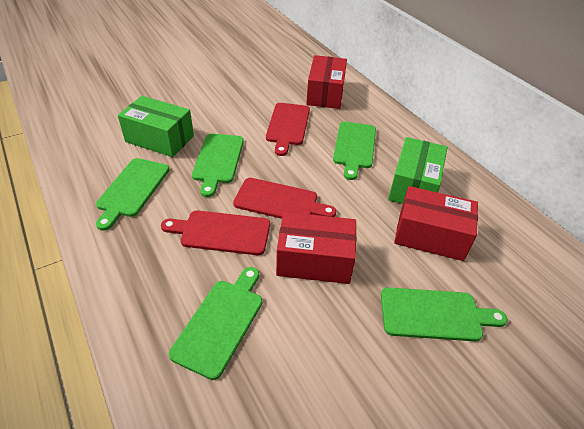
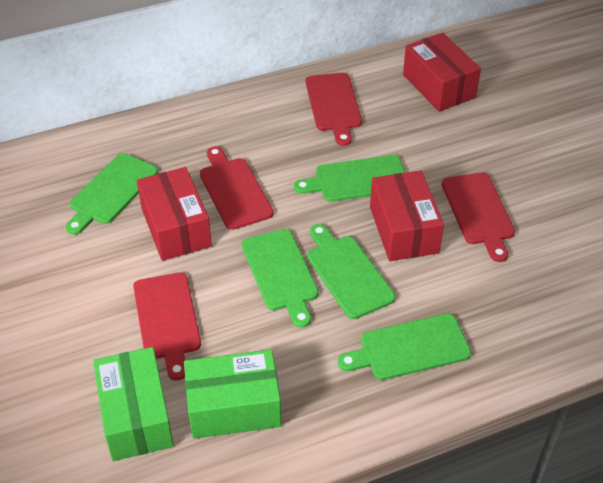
red cutting board: [161,210,270,255] [233,178,336,219] [266,103,310,156] = 3 -> [133,272,201,380] [200,146,274,230] [306,73,362,146] [442,172,515,262] = 4

